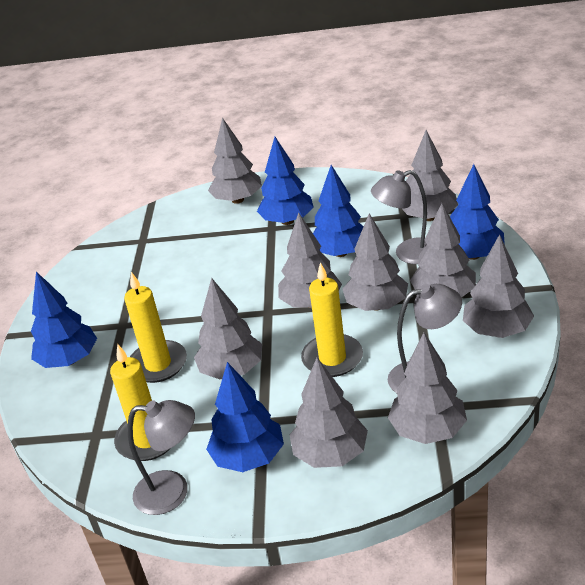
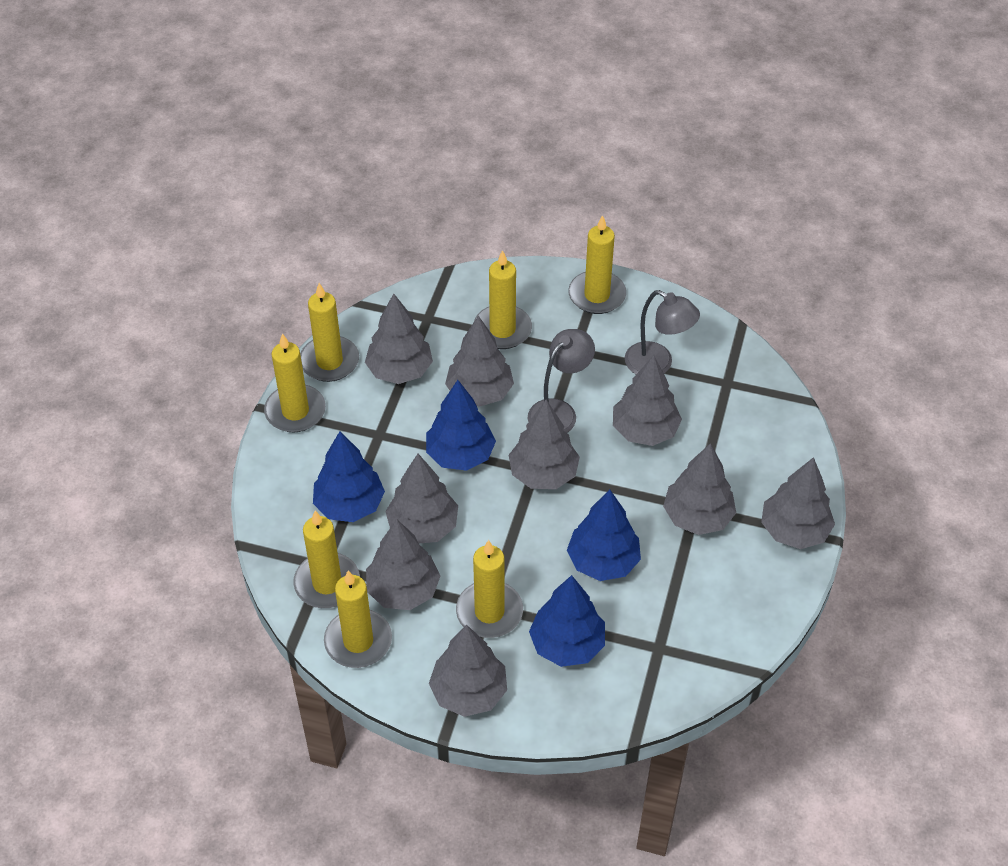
blue tree: [31,272,97,368] [206,362,284,472] [257,137,313,225] [313,165,364,257] [450,164,505,260] = 5 -> [313,431,385,522] [426,380,496,471] [529,575,605,667] [567,490,641,581] = 4
grey lamp: [127,400,195,515] [371,170,427,264] [388,284,462,393] = 3 -> [528,329,595,433] [625,290,700,374] = 2
yellow candle: [110,344,171,461] [124,272,187,383] [301,262,363,377] = 3 -> [264,333,326,432] [293,511,360,608] [300,283,359,382] [324,570,392,668] [456,540,523,638] [474,250,532,349] [568,215,626,314] = 7

